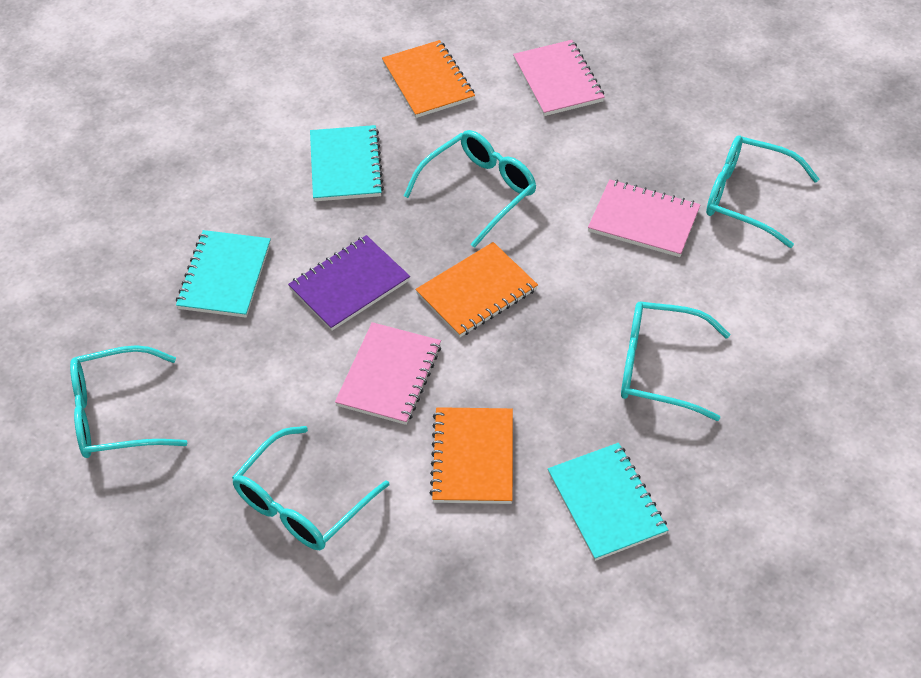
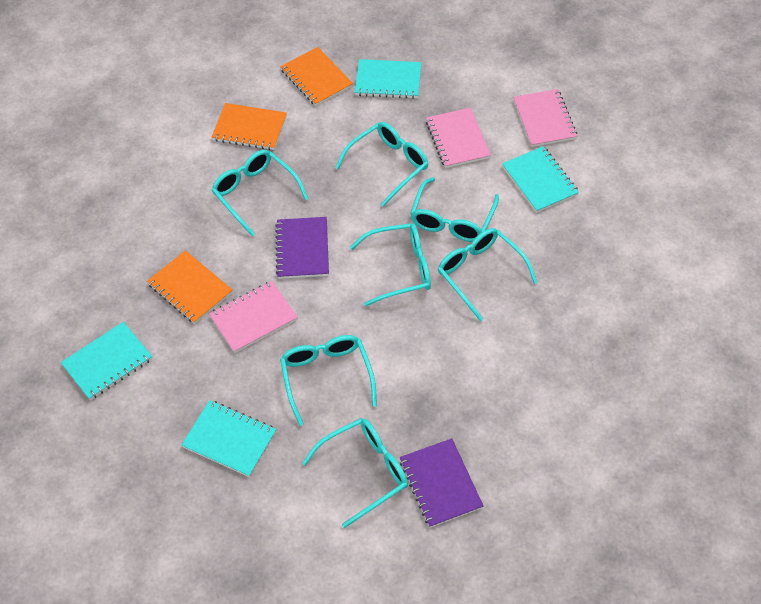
purple notebook: [288,235,410,331] = 1 -> [275,217,329,279] [400,438,483,528] = 2
turquoise glasses: [70,345,187,458] [232,426,389,550] [404,130,536,248] [621,302,730,421] [706,136,819,248] = 5 -> [212,150,309,237] [280,335,377,426] [302,418,408,528] [335,122,428,207] [350,223,431,307] [410,177,499,242] [438,228,538,321] = 7
turquoise notebook: [176,230,271,318] [310,125,384,201] [548,443,668,561] = 3 -> [61,322,153,400] [181,400,276,477] [355,59,421,99] [502,146,579,213] = 4

